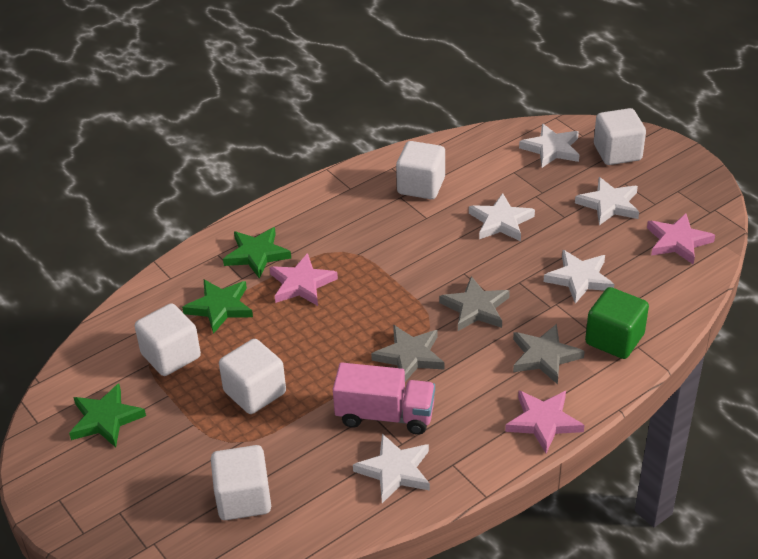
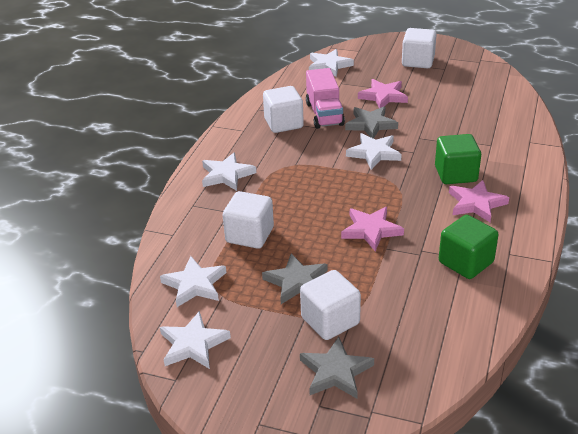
green cube: [585,287,649,359] = 1 -> [435,134,481,184] [439,215,498,279] = 2
green star: [69,383,146,447] [182,280,253,334] [223,227,291,278] = 3 -> none = 0
white cube: [135,303,201,376] [211,445,271,520] [219,339,286,414] [396,141,445,199] [594,108,646,165] = 5 -> [223,191,274,249] [263,86,304,133] [300,270,361,340] [402,28,437,68] = 4

